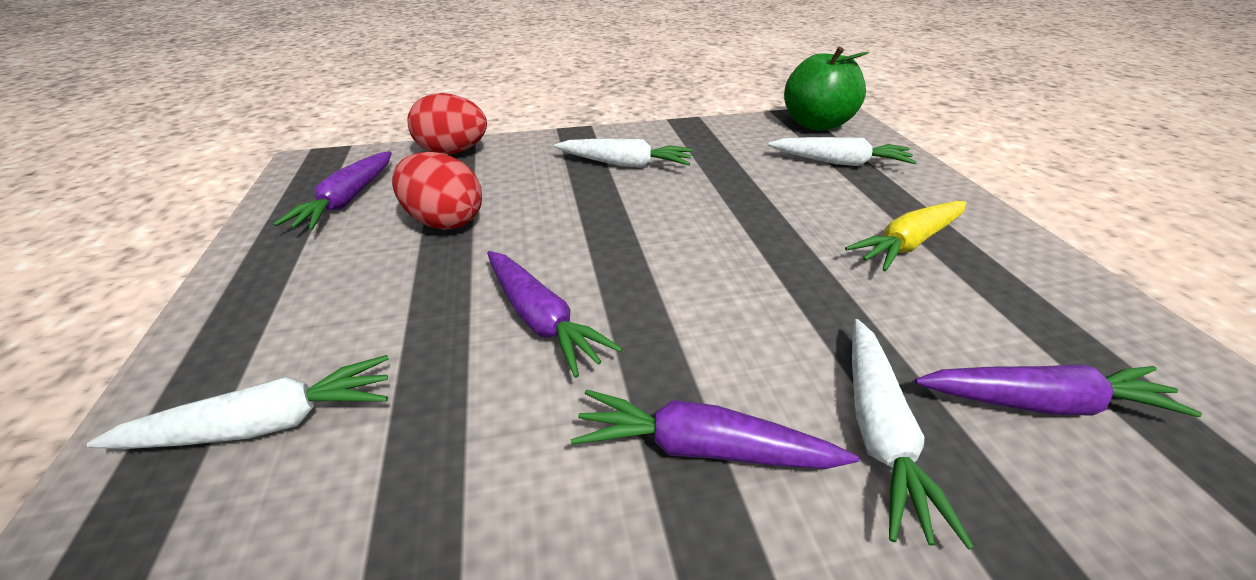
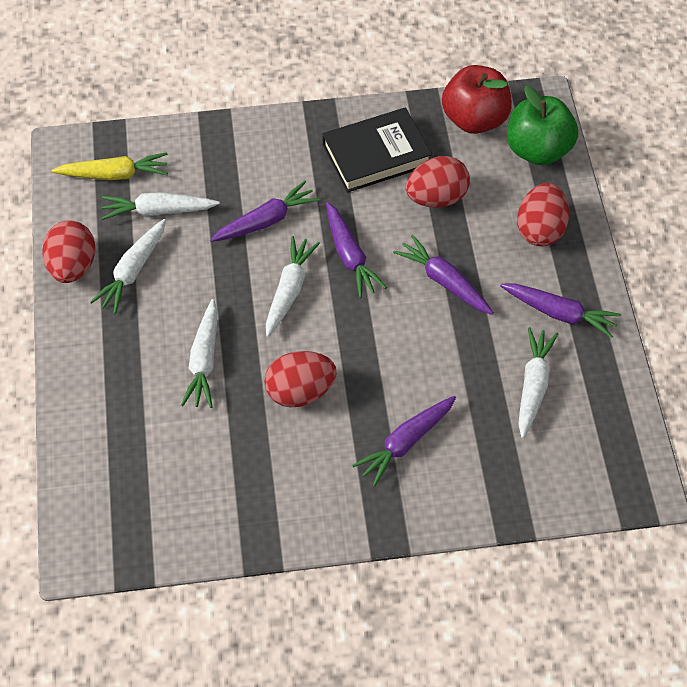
black book: none = 0 -> [322,107,432,193] = 1
purple carrot: [274,151,392,230] [487,251,623,378] [571,389,859,469] [915,364,1202,417] = 4 -> [210,181,320,242] [326,202,387,298] [352,396,456,487] [393,235,494,315] [500,283,621,338] = 5
red apple: none = 0 -> [442,65,512,134] = 1
red egg: [392,152,482,230] [407,93,487,154] = 2 -> [42,220,96,283] [264,351,337,408] [406,156,470,208] [517,183,569,246] = 4
white carrot: [87,355,389,449] [554,139,693,168] [768,137,917,166] [852,319,974,550] = 4 -> [90,219,166,314] [102,192,220,220] [181,299,218,408] [266,236,320,337] [518,327,558,439] = 5

